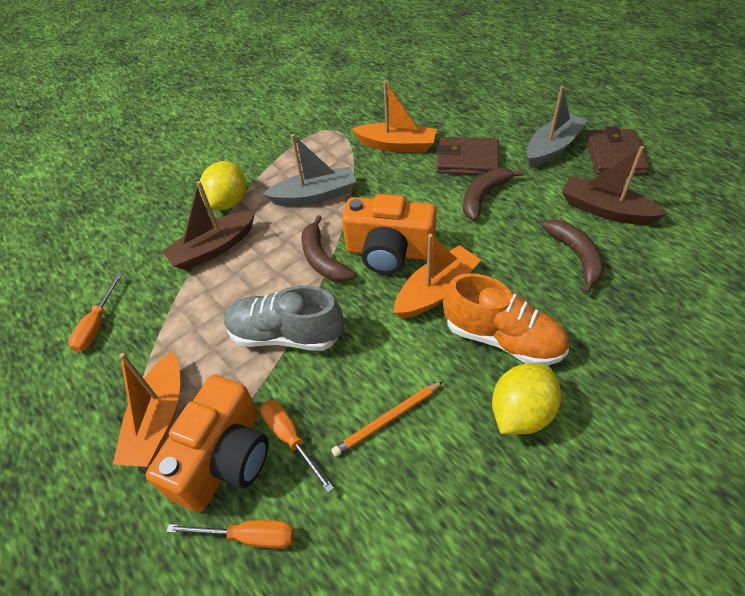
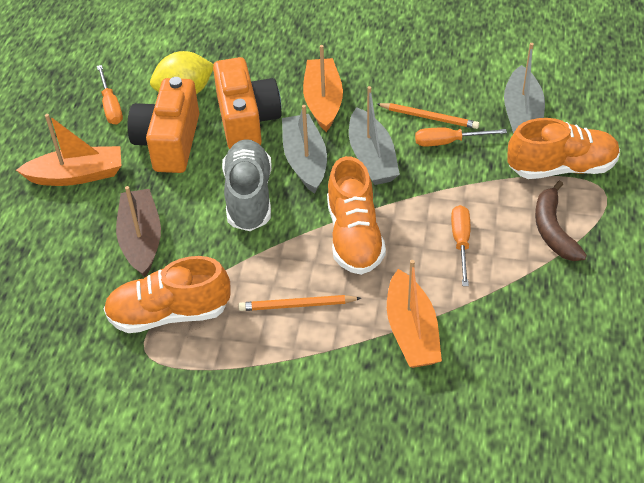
brown banana: [301,215,356,282] [463,168,524,221] [542,220,604,294] = 3 -> [535,180,587,261] = 1
brown boat: [162,181,255,271] [562,146,668,225] = 2 -> [116,186,161,277] = 1
brown wallet: [436,137,499,175] [586,127,649,175] = 2 -> none = 0
grey boat: [263,134,356,206] [527,86,588,167] = 2 -> [282,105,327,194] [349,86,400,185] [504,43,545,134] = 3
orange pencil: [331,381,444,457] = 1 -> [238,295,361,311] [377,103,479,129] = 2
orange shoe: [443,273,569,366] = 1 -> [104,256,231,333] [327,156,386,275] [507,118,620,179] = 3
yellow lemon: [200,161,246,210] [492,363,561,435] = 2 -> [150,51,214,94] = 1

